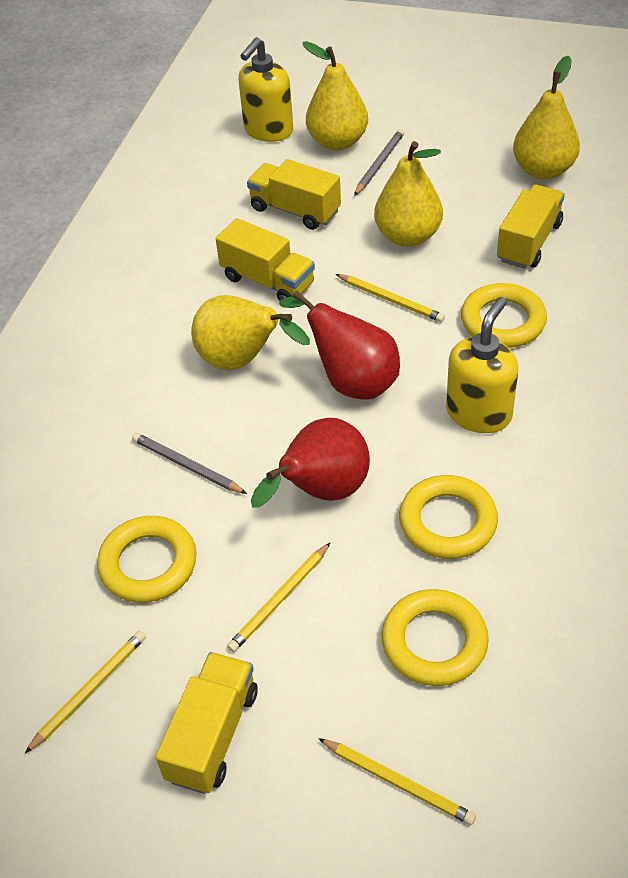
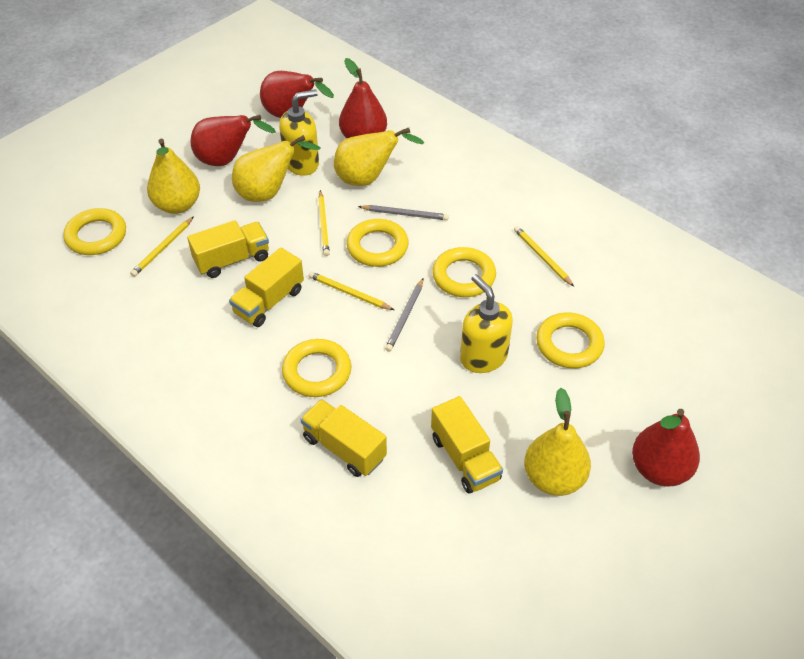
red pear: [251,418,370,507] [279,290,400,400] = 2 -> [191,115,276,166] [260,71,334,118] [339,58,387,138] [632,409,700,486] = 4
yellow ring: [97,516,196,603] [381,589,489,686] [399,475,498,559] [461,283,547,348] = 4 -> [63,208,126,255] [282,339,351,397] [347,219,409,267] [432,247,496,297] [536,312,605,368] = 5

